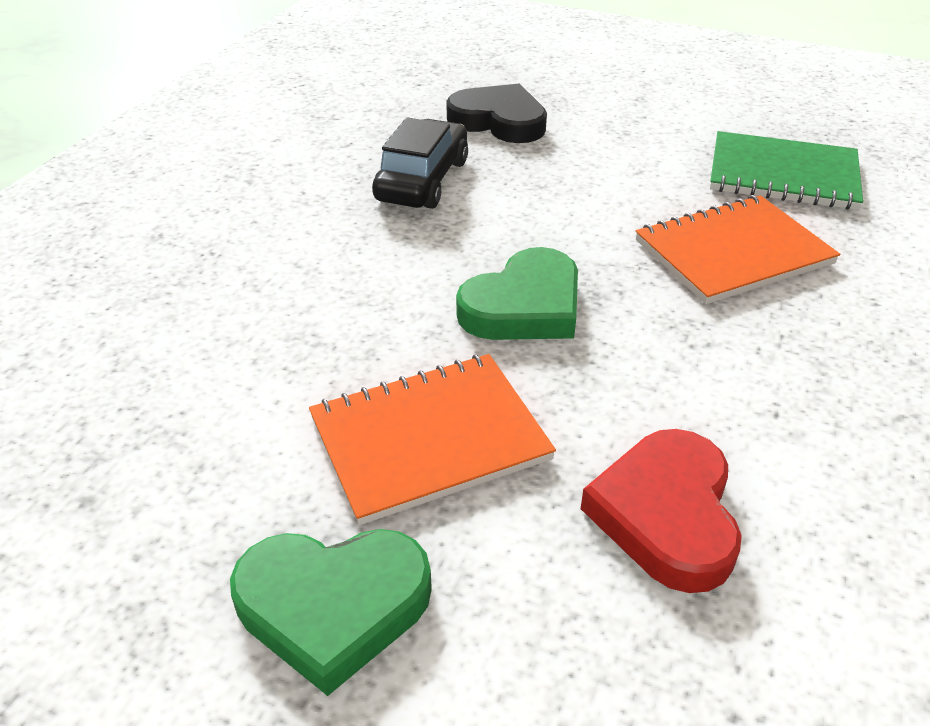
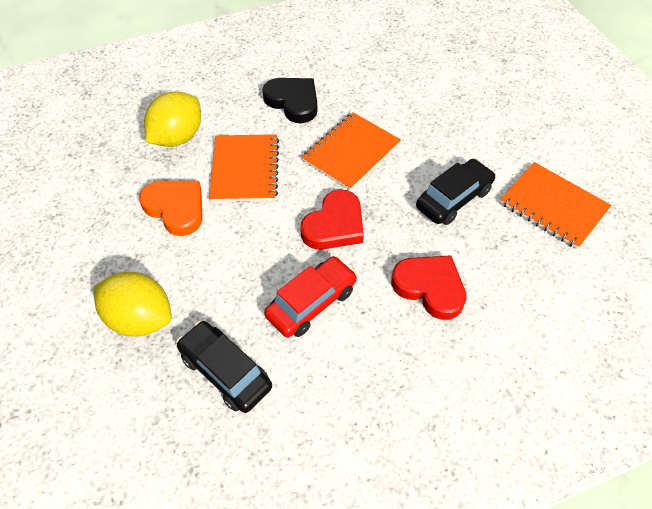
black car: [372,118,468,209] = 1 -> [176,321,272,413] [416,159,496,225] = 2
green heart: [230,529,432,696] [456,247,578,340] = 2 -> none = 0
green notebook: [710,131,863,210] = 1 -> none = 0
orange heart: none = 0 -> [139,181,202,236] = 1
orange notebook: [309,354,556,525] [635,195,840,304] = 2 -> [209,134,279,202] [302,112,401,191] [500,162,612,249] = 3
red car: none = 0 -> [264,256,357,338] = 1
red heart: [581,429,742,593] = 1 -> [300,190,364,250] [391,255,467,320] = 2
yellow lemon: none = 0 -> [94,272,172,337] [144,91,201,147] = 2

